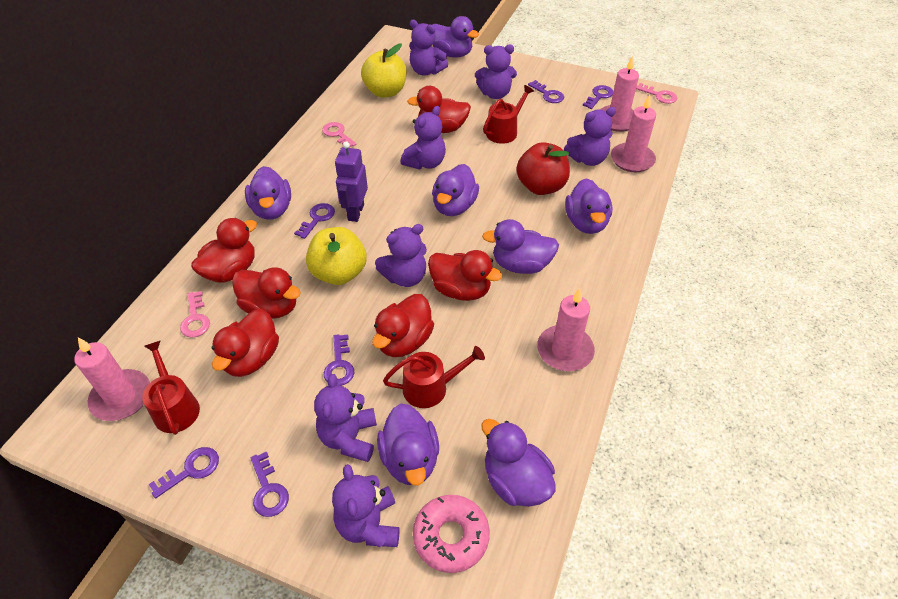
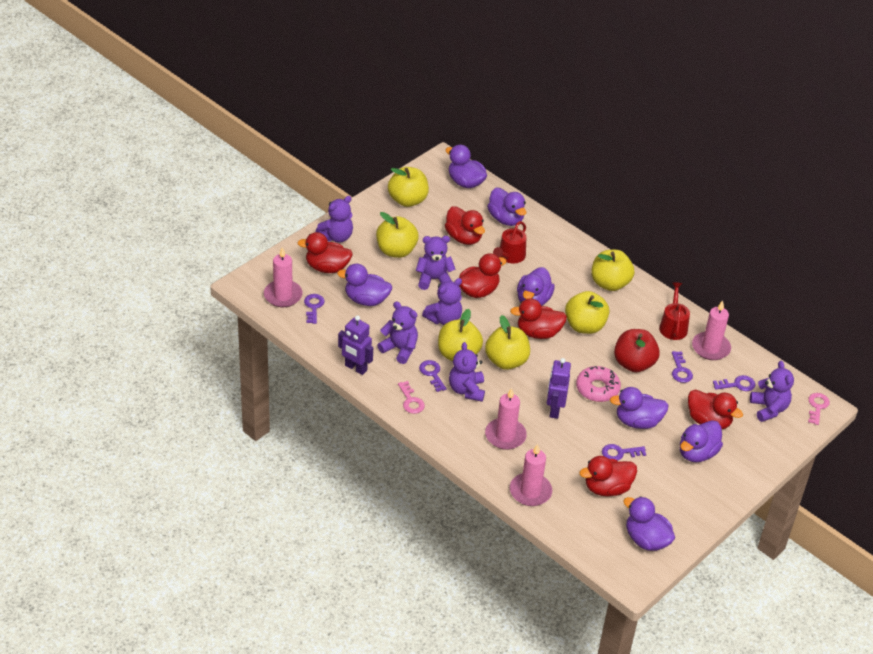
pink key: [180,291,210,338] [322,122,356,148] [636,83,677,104] = 3 -> [398,381,425,414] [808,393,830,425] = 2
purple key: [149,447,219,498] [251,451,289,517] [294,203,335,239] [324,334,354,386] [528,80,564,103] [583,85,613,109] = 6 -> [304,294,324,324] [419,360,447,392] [602,444,646,461] [672,351,693,383] [713,375,755,391] = 5
purple robot: [335,141,368,222] = 1 -> [338,315,373,375] [547,358,571,419] = 2
purple teddy bear: [314,374,377,462] [332,464,400,547] [375,224,427,287] [401,106,446,170] [409,20,448,76] [475,45,517,99] [564,107,616,166] = 7 -> [316,196,353,243] [377,301,418,364] [416,236,456,290] [422,278,462,325] [449,342,485,402] [750,361,794,422] = 6
red watering can: [143,341,200,435] [383,346,485,408] [483,85,534,144] = 3 -> [493,221,526,264] [659,282,690,340] = 2
yellow apple: [306,227,367,285] [361,44,407,98] = 2 -> [376,212,419,258] [388,167,429,207] [438,309,483,361] [485,315,530,370] [565,291,609,334] [592,250,634,291] = 6

